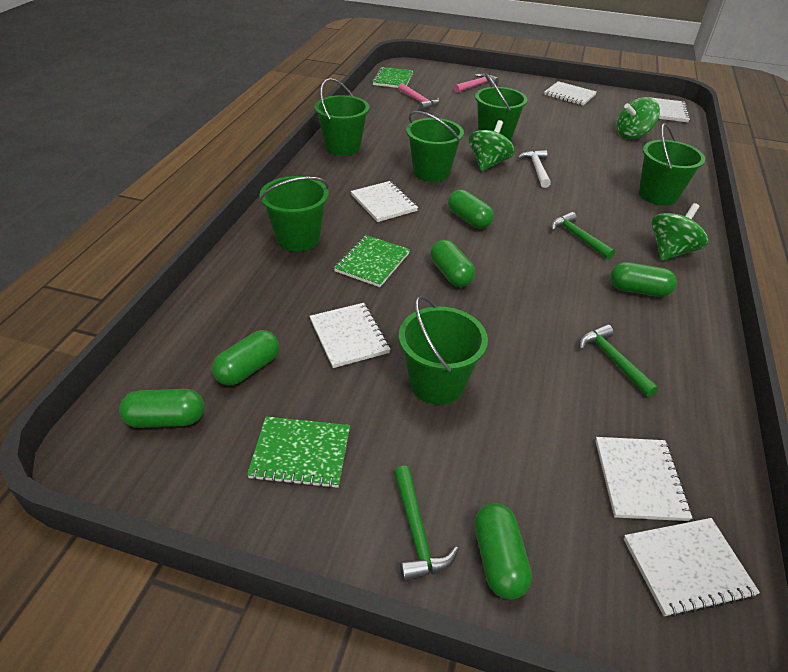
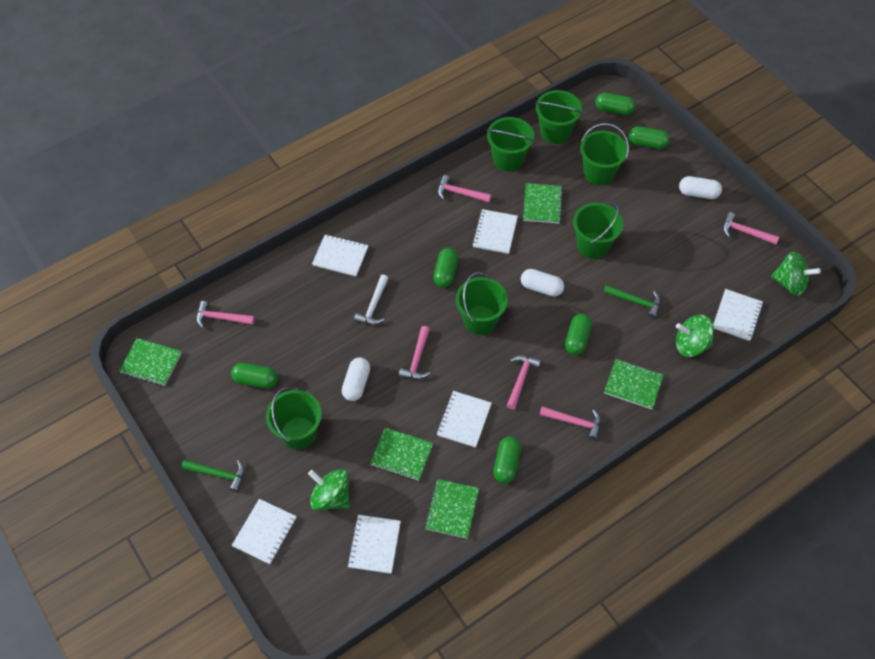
green hammer: [394,465,458,582] [551,212,615,260] [579,324,658,397] = 3 -> [182,460,245,492] [603,285,661,318] = 2
green notebook: [247,416,350,489] [334,235,410,287] [372,67,414,88] = 3 -> [119,338,182,386] [370,428,433,481] [425,479,479,539] [523,183,563,224] [604,359,664,409] = 5
pink hammer: [398,83,439,111] [454,73,499,93] = 2 -> [196,301,255,328] [399,326,430,379] [438,175,491,203] [507,355,541,409] [540,406,601,440] [723,212,779,245] = 6
white capsule: none = 0 -> [342,357,370,401] [521,269,564,297] [679,176,722,199] = 3

